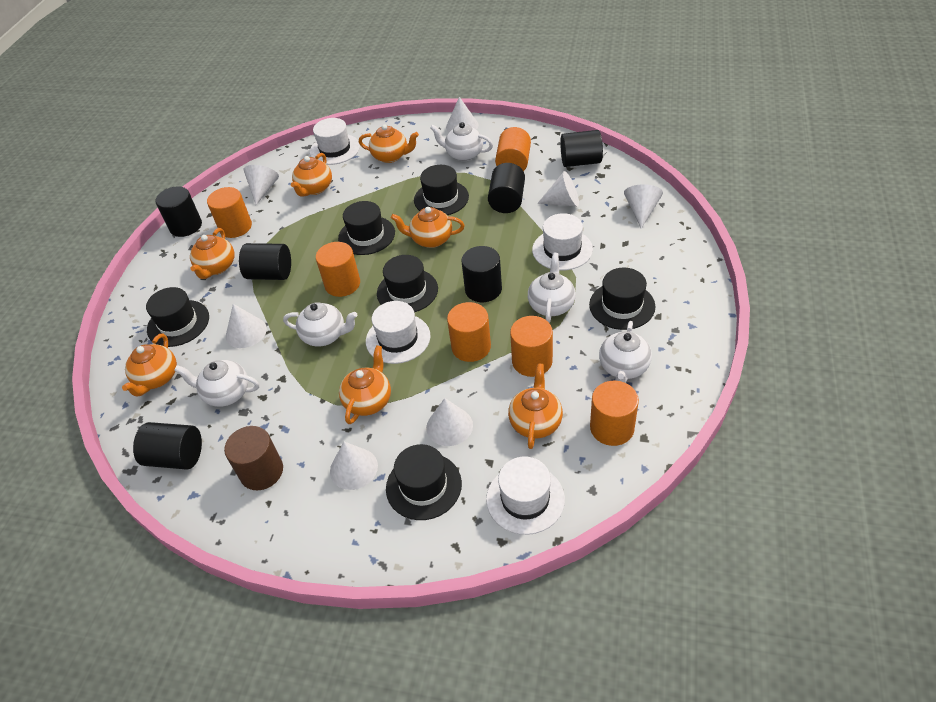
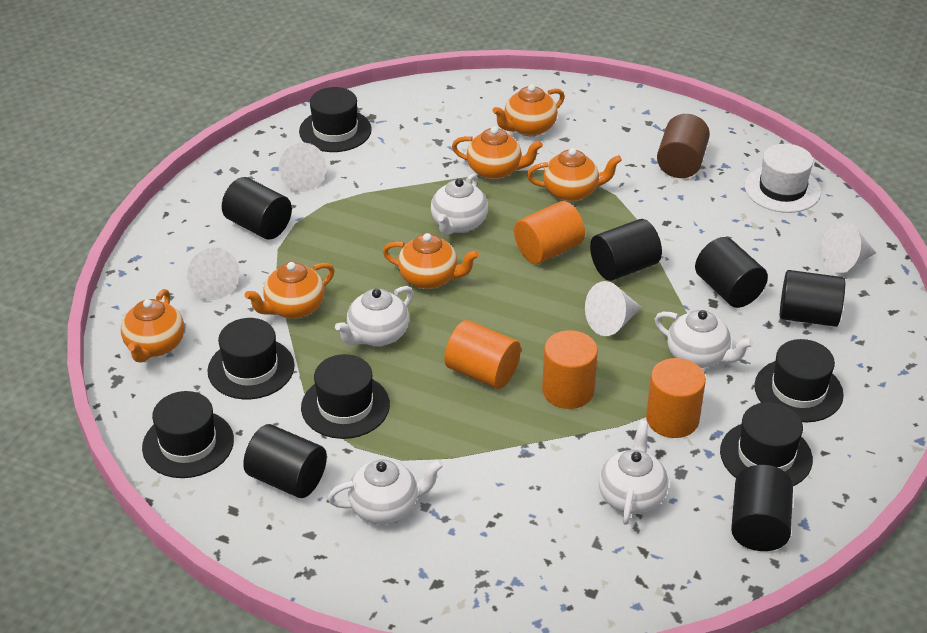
orange cylinder: [207,187,252,238] [316,242,360,297] [447,302,491,362] [495,127,531,171] [510,316,553,377] [590,381,639,446] = 6 -> [444,320,521,389] [514,201,585,264] [542,330,598,409] [646,358,706,438] = 4
orange teapot: [122,333,177,396] [190,228,234,279] [291,153,332,197] [339,345,391,424] [359,124,419,163] [391,207,465,248] [508,363,563,449] = 7 -> [121,289,184,363] [245,262,335,319] [383,233,479,289] [452,127,543,180] [492,84,565,136] [527,148,622,202] = 6
white cone: [226,304,267,348] [244,165,279,205] [330,442,378,490] [426,398,473,446] [446,97,478,132] [537,171,579,206] [624,184,663,229] = 7 -> [187,247,239,300] [279,143,326,192] [585,281,642,336] [821,221,876,273] = 4
white hat: [310,118,360,165] [366,301,430,364] [486,457,565,535] [532,213,593,271] = 4 -> [745,144,821,213] = 1

